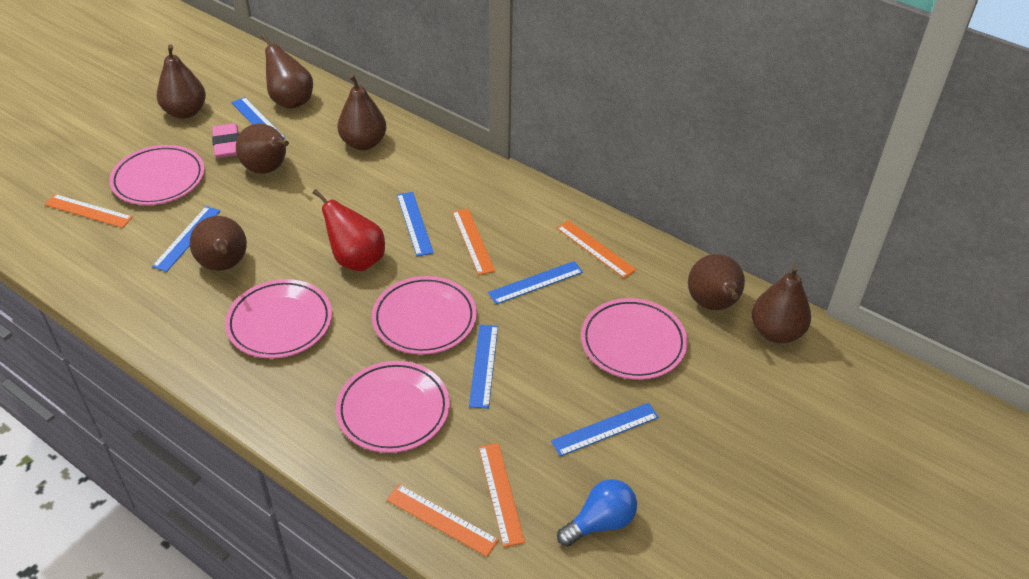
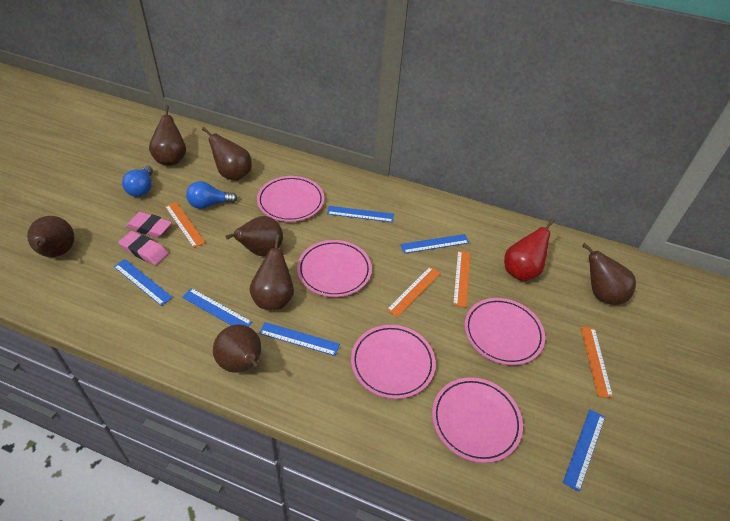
blue light bulb: [557,479,637,547] = 1 -> [122,165,153,197] [186,181,237,209] = 2
orange ruler: [44,194,133,228] [387,484,499,557] [452,208,495,275] [478,443,525,547] [557,220,636,278] = 5 -> [165,202,205,248] [387,267,440,318] [453,251,470,307] [581,327,613,398] = 4
pink eraser: [212,123,239,158] = 1 -> [119,231,168,265] [125,212,172,238] = 2

